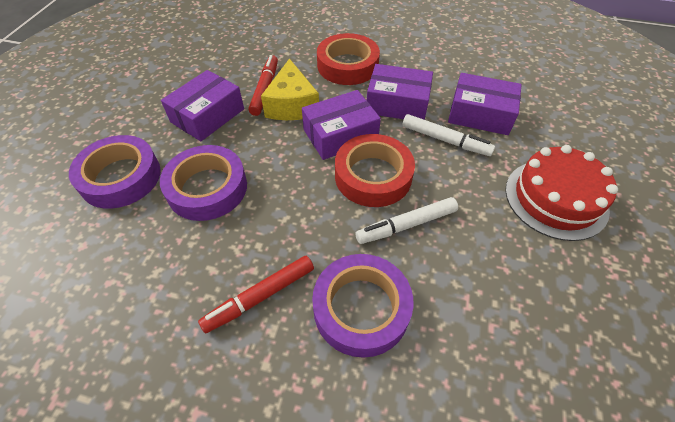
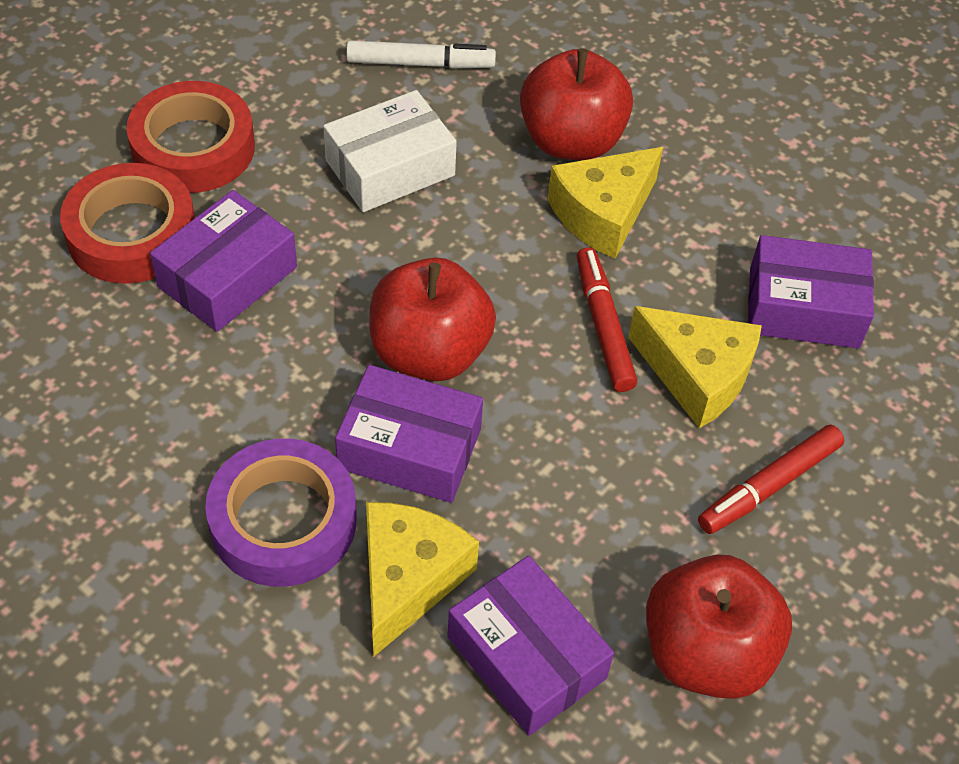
purple tape: [69,135,161,209] [160,145,247,221] [312,254,414,358] = 3 -> [205,439,357,587] = 1
red apple: none = 0 -> [369,258,496,381] [520,48,633,160] [646,554,792,699] = 3
red cake: [505,145,618,241] = 1 -> none = 0
white box: none = 0 -> [323,90,457,212] = 1
white marker: [356,197,458,244] [402,114,495,156] = 2 -> [346,40,496,69] = 1
yellow cheese: [261,58,319,120] = 1 -> [366,502,479,657] [548,147,663,259] [628,306,762,428] = 3

